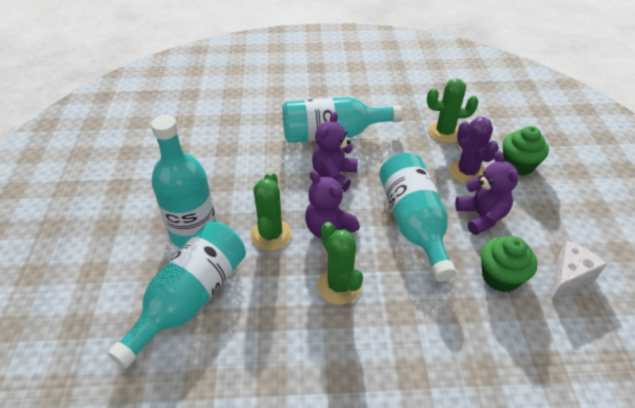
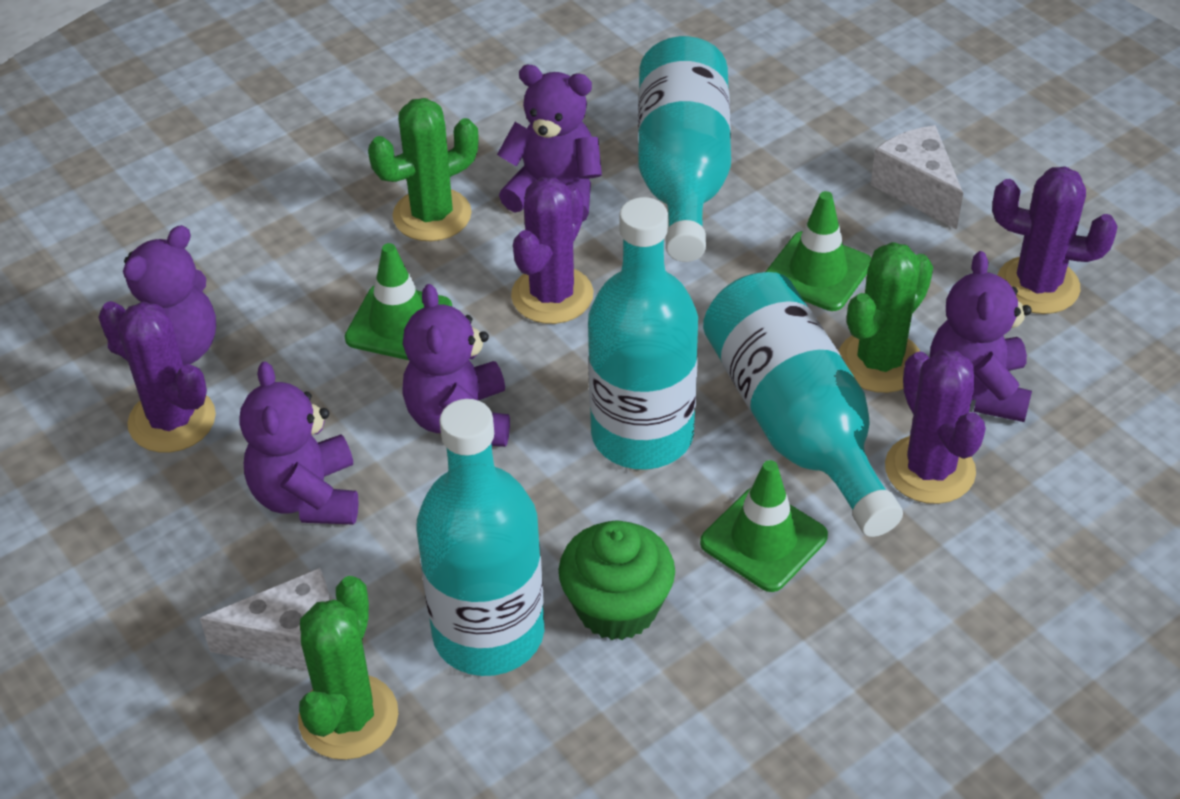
green cupcake: [481,236,537,292] [503,126,549,176] = 2 -> [559,520,675,640] = 1
green traffic cone: none = 0 -> [345,243,452,360] [700,460,828,592] [766,191,871,311] = 3
purple cactus: [449,117,499,184] = 1 -> [98,301,216,453] [511,177,594,324] [885,350,986,504] [992,166,1118,314] = 4
purple teddy bear: [305,171,360,238] [312,112,358,192] [455,151,519,235] = 3 -> [108,225,216,366] [240,361,359,525] [402,284,510,447] [497,65,602,222] [930,251,1032,422] = 5
white cheese: [551,241,607,300] = 1 -> [200,568,330,671] [871,125,963,229] = 2

